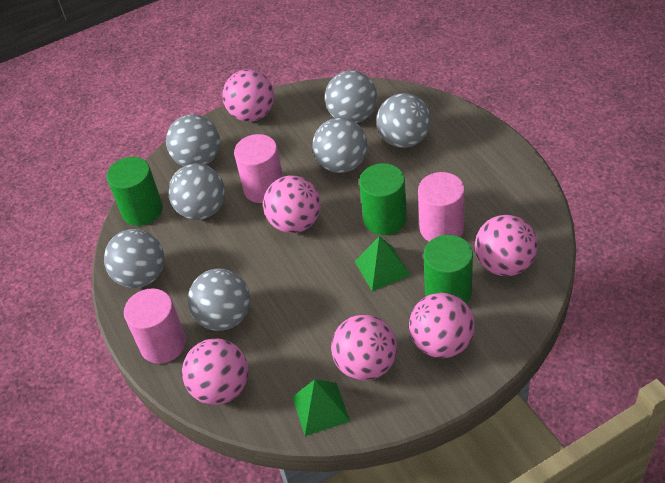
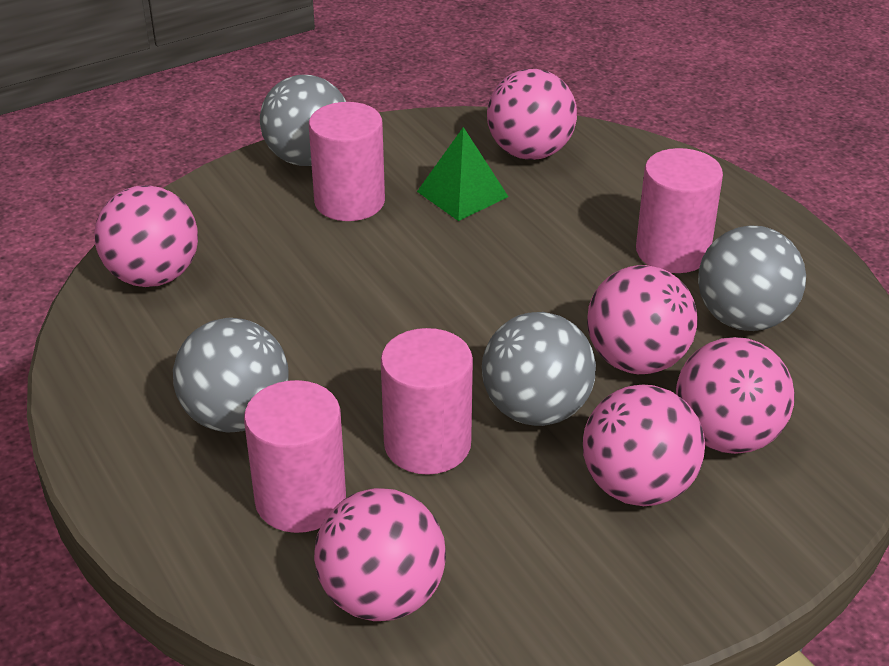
green cylinder: [107,157,163,226] [359,163,407,235] [423,235,473,303] = 3 -> none = 0
green pyramid: [293,380,350,436] [355,236,411,291] = 2 -> [417,127,509,221] = 1
grey ball: [104,229,164,288] [166,114,220,166] [168,163,225,220] [188,269,250,331] [312,118,368,173] [325,71,377,123] [377,93,431,148] = 7 -> [173,318,289,433] [260,75,346,166] [482,312,596,426] [698,225,806,331] = 4
pink cylinder: [124,288,186,364] [234,134,283,203] [418,172,465,242] = 3 -> [244,380,346,533] [309,102,385,221] [381,328,473,475] [636,148,723,273] = 4

